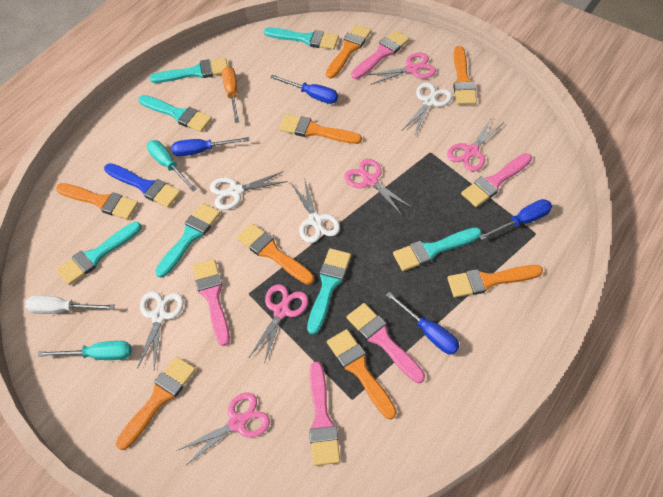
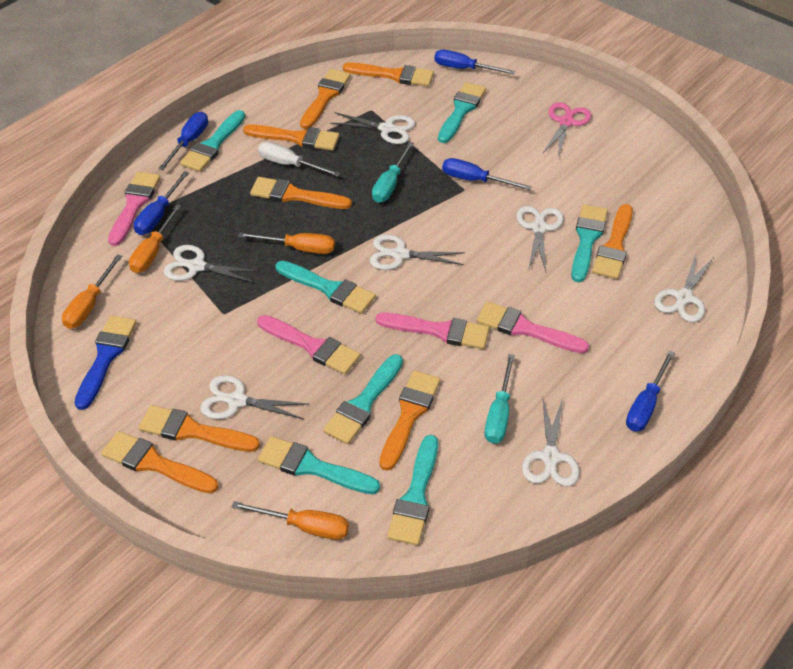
blue screwdriver: [172,137,250,156] [270,75,338,104] [386,292,460,355] [479,199,552,240] = 4 -> [134,171,189,235] [158,112,208,170] [434,50,516,74] [442,158,532,190] [626,350,675,431] = 5
orange screwdriver: [222,66,239,123] = 1 -> [62,254,122,329] [129,204,182,273] [232,501,349,540] [238,233,335,254] = 4
pink brush: [192,259,230,346] [309,362,340,466] [347,303,425,383] [351,30,410,79] [461,153,532,207] = 5 -> [108,172,161,246] [257,315,361,374] [376,313,490,349] [476,301,589,353] = 4
pink scissors: [176,392,270,466] [249,284,308,364] [344,159,412,214] [366,53,436,85] [447,117,504,172] = 5 -> [543,102,591,158] = 1
white scissors: [137,291,184,369] [210,171,288,210] [291,178,340,243] [402,82,452,136] = 4 -> [164,245,260,283] [201,375,309,419] [330,112,415,144] [370,234,465,270] [516,206,564,271] [522,398,580,486] [654,254,714,322] = 7

